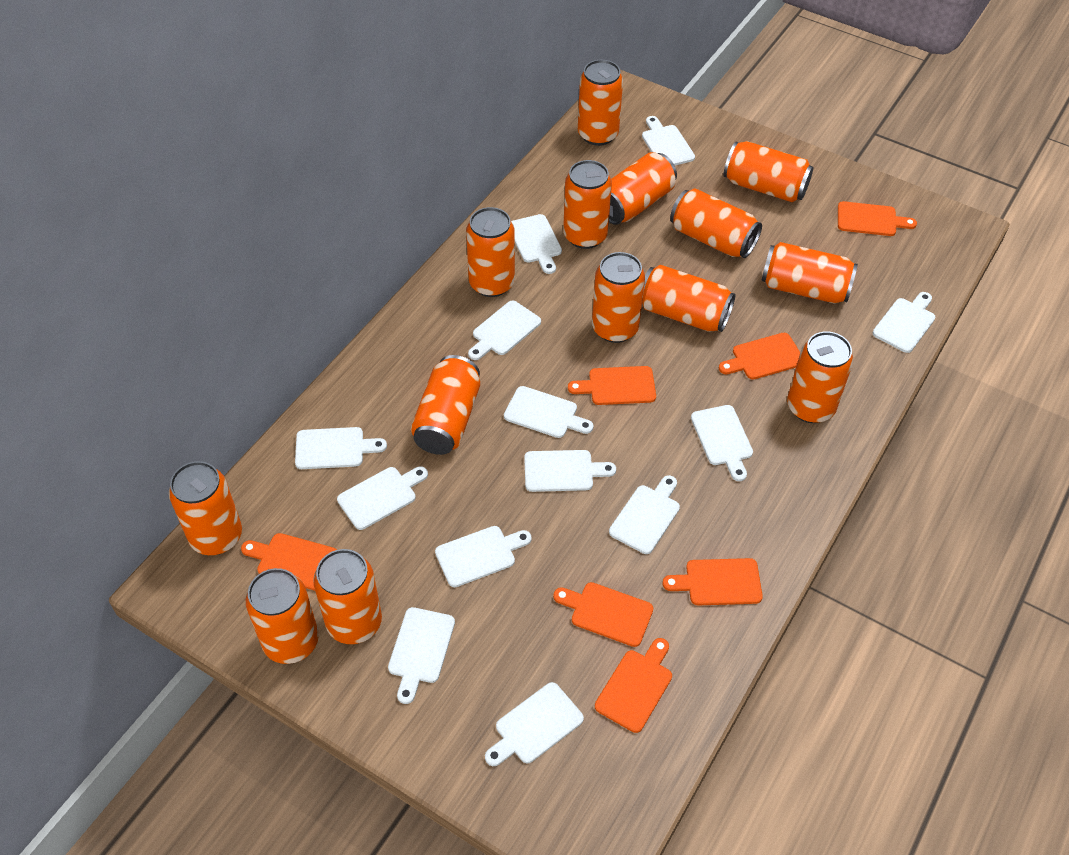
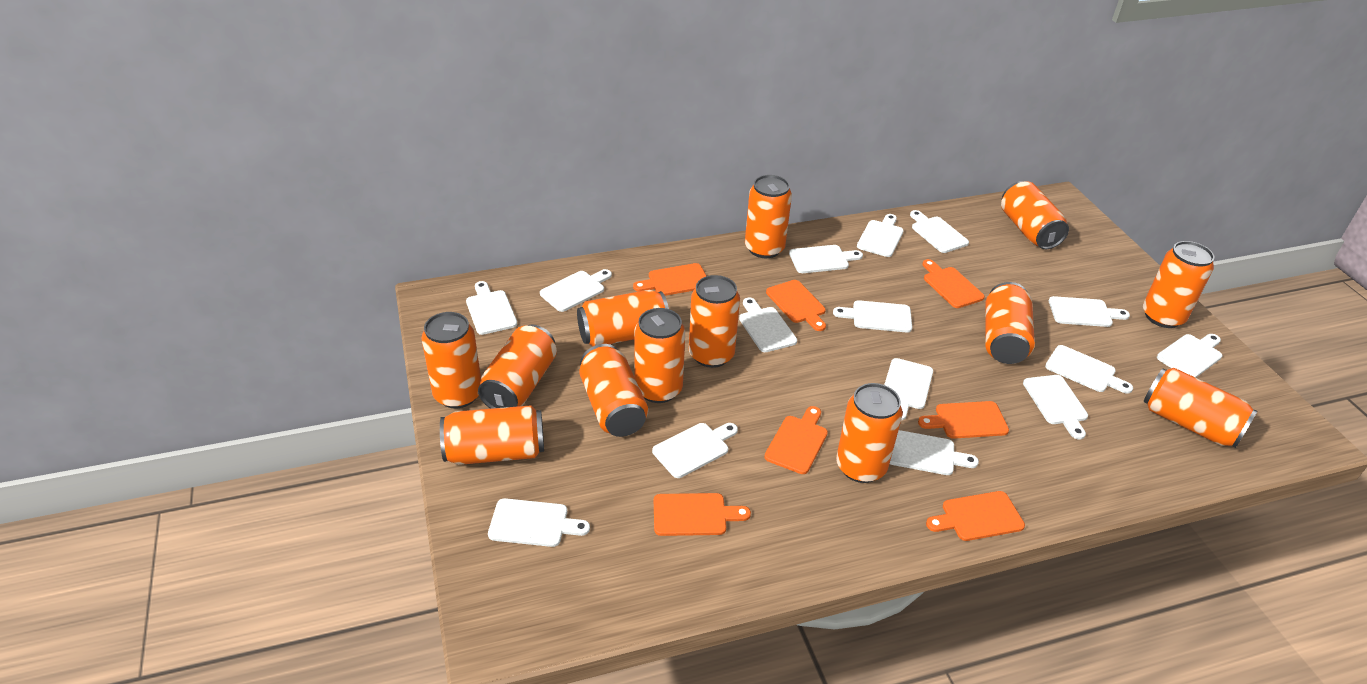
orange can: [169,461,242,555] [246,568,319,664] [313,549,382,644] [411,355,480,455] [466,207,515,297] [563,160,612,249] [578,60,623,146] [592,252,645,343] [609,152,677,225] [642,265,736,332] [670,188,762,258] [723,141,813,202] [762,242,858,303] [787,331,853,423] = 14 -> [422,312,481,408] [440,405,544,465] [478,325,557,409] [577,290,669,347] [579,344,648,437] [634,308,685,403] [689,275,740,368] [745,175,792,258] [836,383,903,483] [985,282,1035,364] [1001,181,1069,249] [1143,241,1214,328] [1144,368,1257,448] = 13
white cutting board: [295,427,387,469] [337,466,428,530] [388,607,455,704] [435,526,532,587] [468,300,541,360] [485,682,584,766] [504,386,594,438] [511,214,562,274] [524,450,616,492] [609,475,680,554] [642,116,695,165] [691,405,753,481] [873,292,936,353] = 13 -> [466,281,517,335] [488,498,590,547] [540,269,612,312] [652,423,738,478] [739,297,797,352] [789,245,863,273] [833,300,912,333] [857,214,904,257] [884,358,933,420] [890,430,979,475] [910,210,969,253] [1023,375,1088,439] [1045,345,1133,394] [1049,296,1130,327] [1157,334,1222,378] = 15

